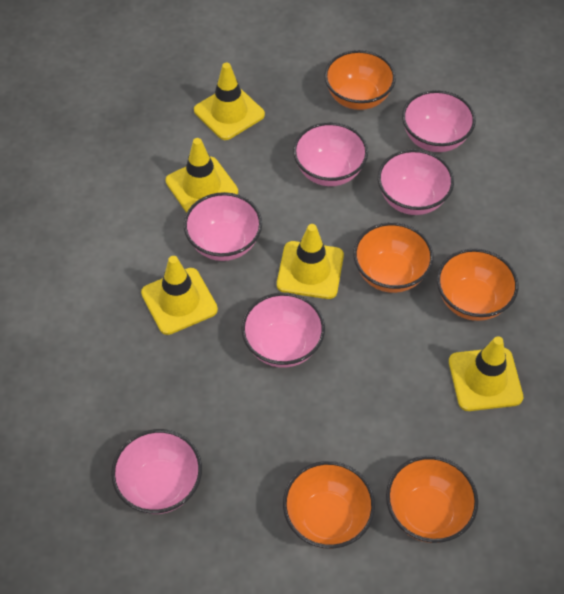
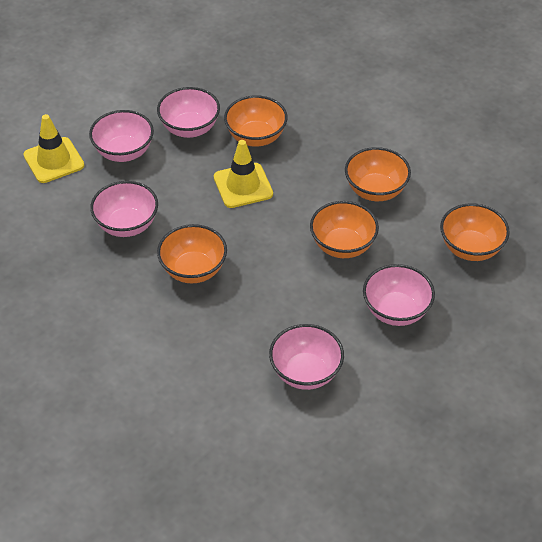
pink bowl: [111,429,202,514] [184,192,262,261] [241,292,325,368] [293,122,368,186] [378,149,454,215] [402,90,476,152] = 6 -> [89,110,154,162] [90,181,158,237] [157,87,220,138] [269,324,344,390] [363,264,435,326] = 5
yellow traffic cone: [141,256,218,335] [165,138,238,213] [194,63,265,140] [277,224,344,299] [449,336,523,411] = 5 -> [23,114,84,183] [214,140,273,208] = 2

